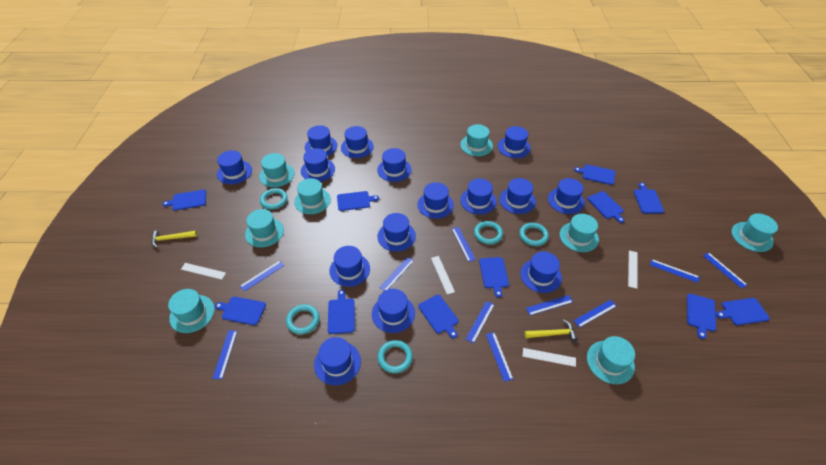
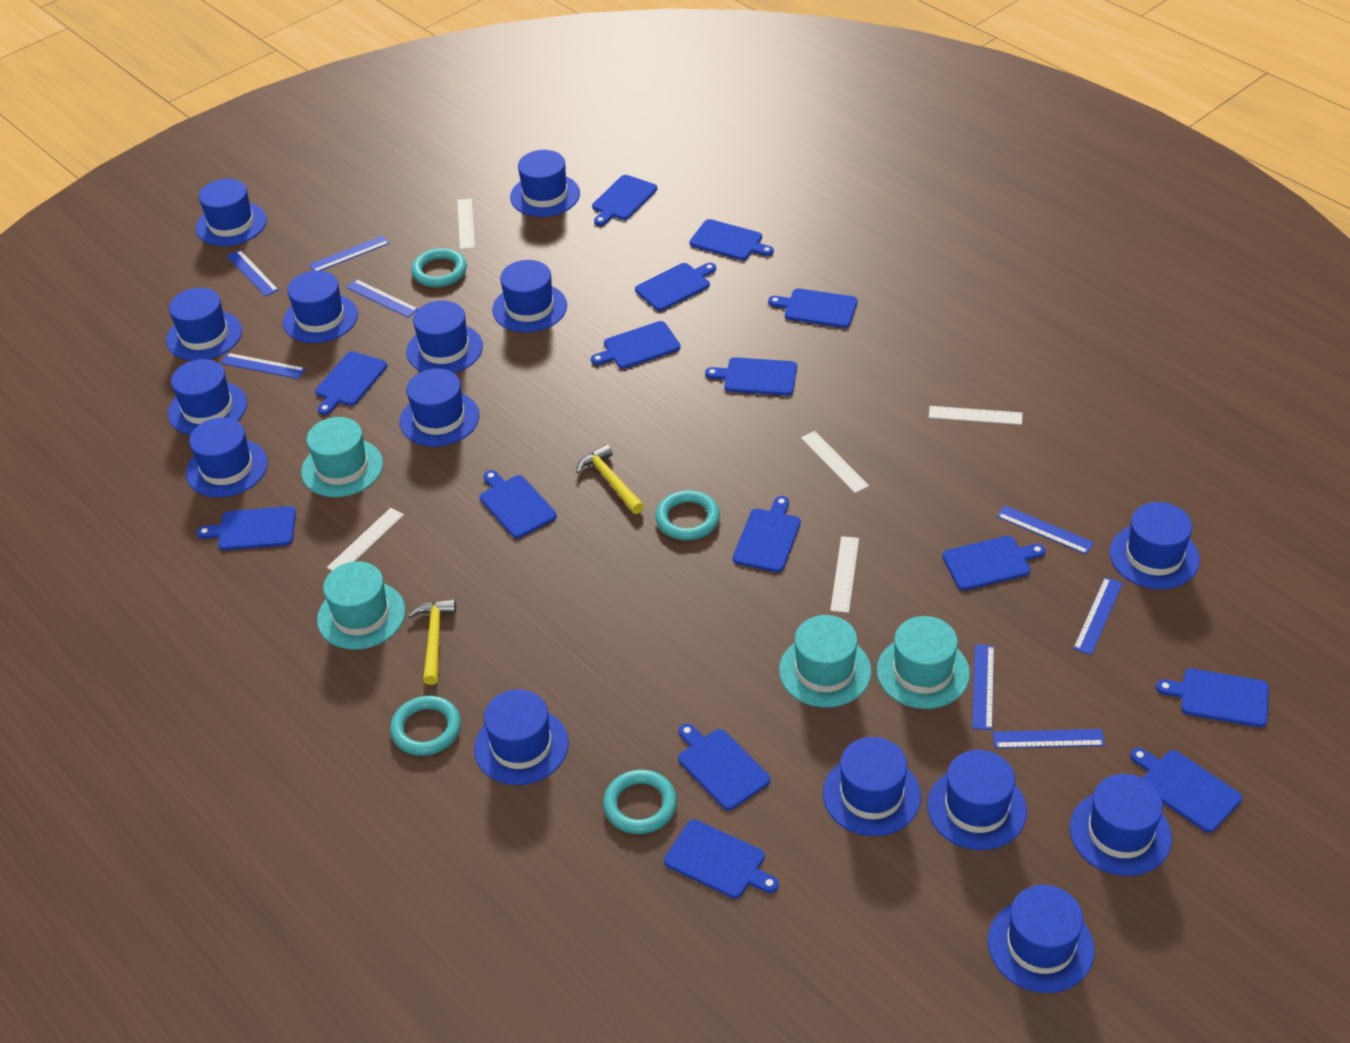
blue cutting board: [162,190,206,211] [215,297,266,325] [328,289,355,334] [337,191,379,211] [418,295,459,339] [479,257,509,298] [574,165,615,185] [587,191,624,223] [634,183,664,213] [687,294,716,339] [716,298,770,325] = 11 -> [197,506,296,550] [315,351,387,415] [480,470,557,538] [591,321,681,369] [592,175,657,226] [635,263,716,311] [664,819,779,899] [678,723,770,810] [689,219,774,260] [705,357,797,396] [733,496,801,572] [768,288,857,328] [942,536,1046,591] [1130,748,1242,833] [1156,668,1269,727] = 15
blue ruler: [212,330,237,379] [240,261,284,291] [379,257,414,291] [452,227,476,262] [466,301,494,343] [486,332,513,382] [526,295,573,315] [573,300,617,328] [650,259,699,283] [703,252,747,288] = 10 -> [221,353,306,379] [227,250,279,297] [309,236,389,271] [346,279,418,318] [972,645,994,730] [993,729,1105,748] [997,505,1094,555] [1073,577,1123,655] = 8
turquoise hat: [168,289,215,333] [245,209,284,247] [259,153,294,187] [294,178,331,214] [460,124,493,156] [560,214,599,252] [587,336,635,384] [732,213,778,252] = 8 -> [301,417,383,497] [317,561,406,650] [779,615,872,707] [877,616,970,709] = 4
turquoise ring: [260,188,288,210] [286,304,320,335] [378,340,413,373] [474,221,503,245] [519,223,549,246] = 5 -> [390,696,461,756] [411,248,467,287] [603,770,677,834] [655,490,720,540] = 4
white ruler: [181,263,226,280] [431,256,455,294] [523,348,576,367] [628,251,637,289] = 4 -> [327,508,404,570] [457,198,475,250] [801,431,869,493] [830,536,859,613] [929,406,1022,425] = 5

